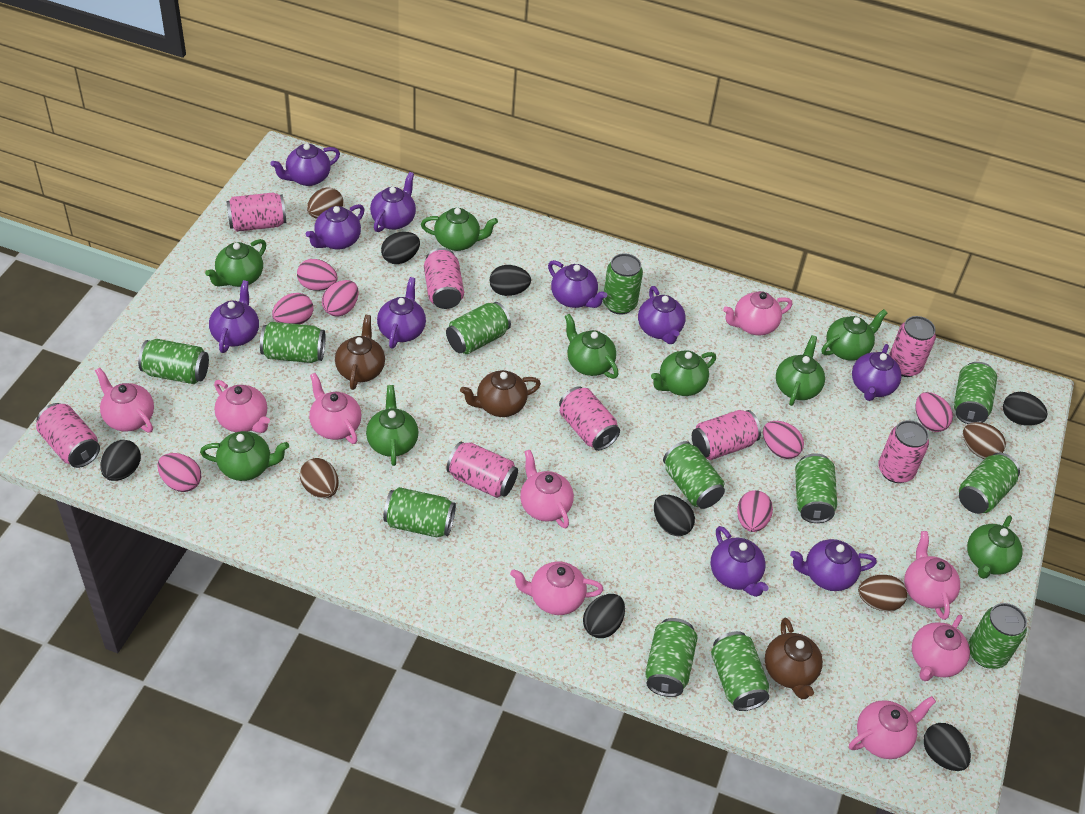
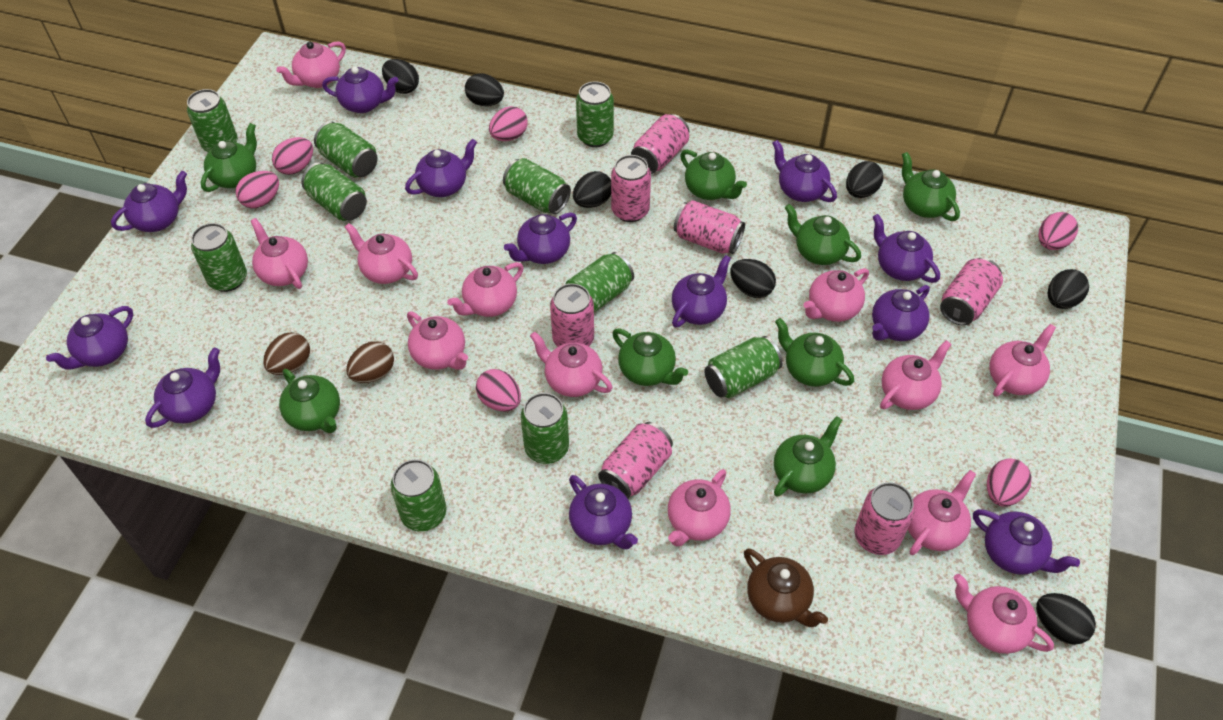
brown egg: [300,458,339,498] [307,187,343,219] [858,575,907,612] [963,422,1006,459] = 4 -> [263,332,310,375] [346,342,394,383] = 2
brown teapot: [335,315,385,390] [460,370,541,417] [765,618,823,699] = 3 -> [744,548,828,627] = 1
green can: [138,339,209,384] [260,322,325,363] [383,487,456,537] [446,302,511,354] [603,253,643,315] [645,618,698,697] [663,441,725,509] [711,631,769,711] [795,453,837,523] [954,362,997,424] [959,453,1020,514] [968,603,1027,669] = 12 -> [187,89,238,152] [191,223,247,292] [301,162,367,221] [314,121,378,178] [391,459,447,531] [503,158,571,214] [521,393,569,464] [566,252,634,313] [576,81,614,147] [704,336,783,398] = 10
green teapot: [200,431,289,481] [205,239,266,287] [366,385,418,466] [421,208,498,251] [565,314,618,379] [651,350,716,396] [776,335,825,406] [822,309,887,361] [967,515,1023,579] = 9 -> [201,123,257,192] [279,369,340,433] [612,328,688,386] [680,149,747,200] [774,416,842,496] [775,318,854,387] [785,204,861,265] [902,152,960,221] = 8
pink can: [36,403,100,468] [226,193,286,232] [424,248,464,309] [446,442,518,498] [559,386,620,451] [692,410,761,460] [878,420,929,483] [889,316,936,377] = 8 -> [550,284,594,347] [598,422,673,499] [611,155,651,222] [631,114,689,174] [674,200,745,254] [855,482,915,555] [940,258,1003,325] = 7
pink egg: [157,453,201,492] [272,293,313,324] [297,259,338,291] [322,280,359,317] [737,490,773,532] [763,421,804,459] [916,392,953,432] = 7 -> [235,171,279,208] [272,137,313,175] [476,369,521,411] [489,106,528,141] [987,459,1032,506] [1038,212,1078,250] = 6
pink teapot: [95,367,154,433] [214,380,270,433] [309,373,361,444] [510,561,604,615] [520,450,574,528] [723,291,792,335] [849,696,936,759] [904,531,960,620] [912,615,970,681] = 9 -> [251,218,308,289] [276,41,346,88] [345,223,418,284] [407,311,468,370] [447,262,524,317] [530,332,612,397] [668,469,731,547] [803,268,869,322] [880,340,952,410] [908,470,976,555] [954,574,1054,654] [990,324,1056,396] = 12
purple teapot: [209,280,259,353] [270,143,340,186] [306,204,364,250] [370,172,416,232] [377,277,426,348] [548,260,607,308] [638,286,686,344] [711,526,769,597] [790,539,877,591] [852,344,902,401] = 10 -> [46,306,133,370] [111,171,187,232] [145,348,220,428] [322,67,399,113] [405,139,477,197] [504,212,577,264] [569,475,638,549] [672,255,731,327] [772,140,837,202] [872,285,930,341] [873,214,940,283] [973,509,1080,575] = 12

